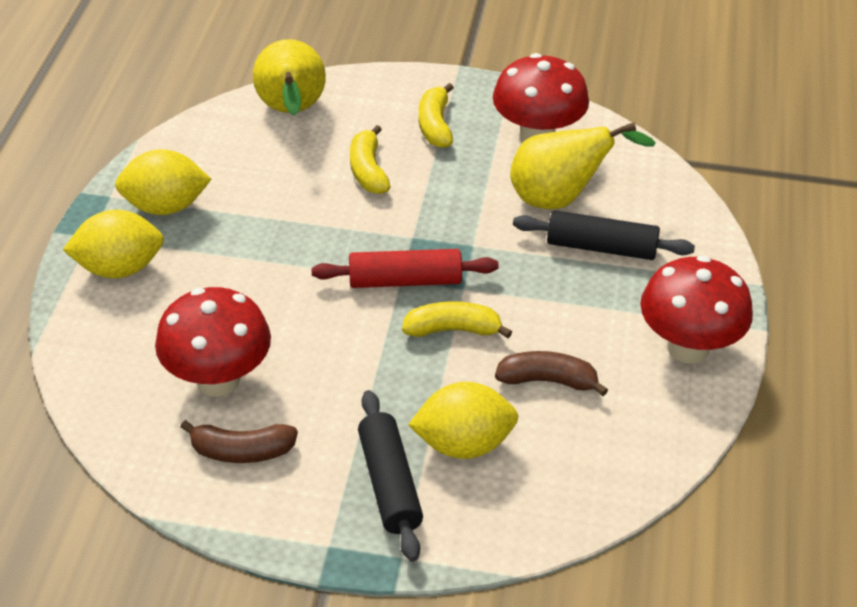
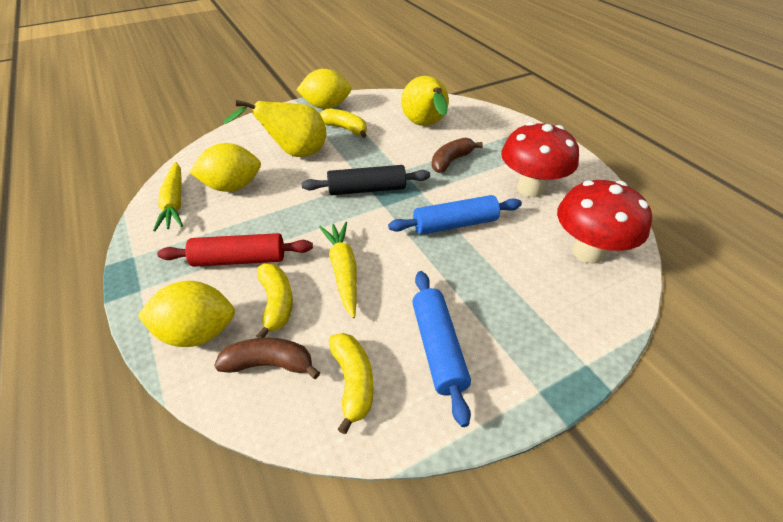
black rolling pin: [358,390,423,562] [513,210,695,260] = 2 -> [301,165,430,195] = 1
blue rolling pin: none = 0 -> [388,195,522,235] [412,271,471,427] = 2
red mushroom: [155,287,271,397] [493,53,589,143] [640,255,753,364] = 3 -> [501,122,579,197] [557,180,652,264] = 2
yellow carrot: none = 0 -> [153,162,183,232] [319,222,357,318] = 2

